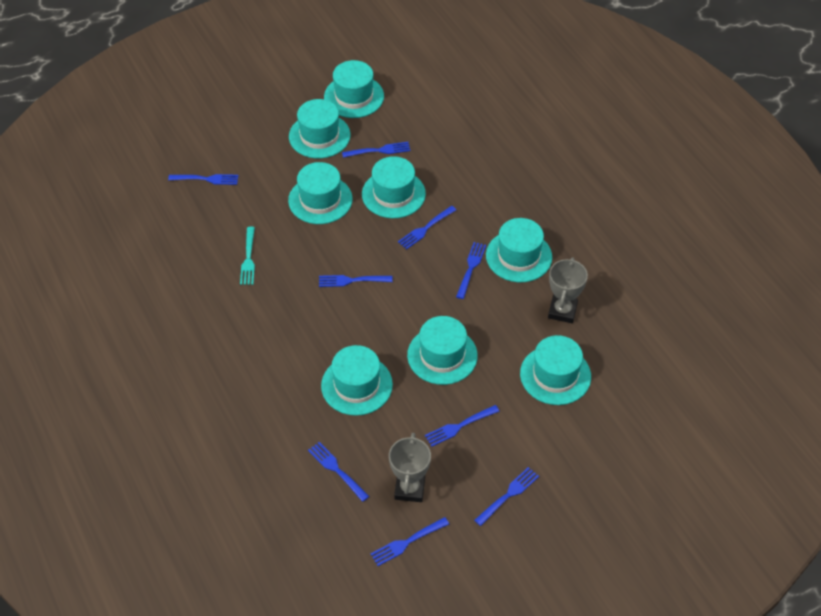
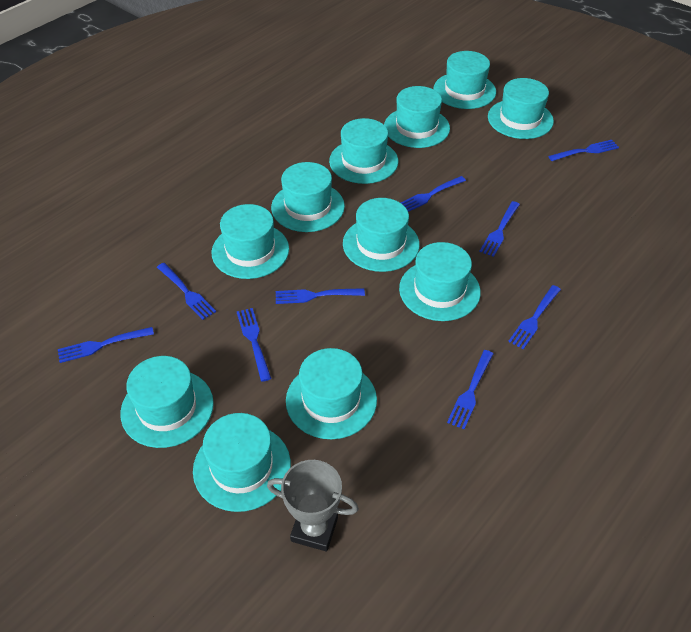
grey trophy: [389,433,431,502] [548,257,588,323] = 2 -> [267,460,359,552] = 1
turquoise fork: [240,227,255,285] = 1 -> none = 0
turquoise hat: [288,162,353,224] [289,99,351,158] [321,345,393,416] [324,60,384,118] [362,156,426,218] [407,316,478,385] [486,218,552,282] [520,335,591,405] = 8 -> [120,356,214,448] [193,413,291,512] [212,204,289,279] [271,162,345,232] [286,348,377,439] [329,118,398,184] [343,198,420,272] [384,86,450,148] [399,242,481,321] [433,51,496,109] [488,78,554,139] = 11

